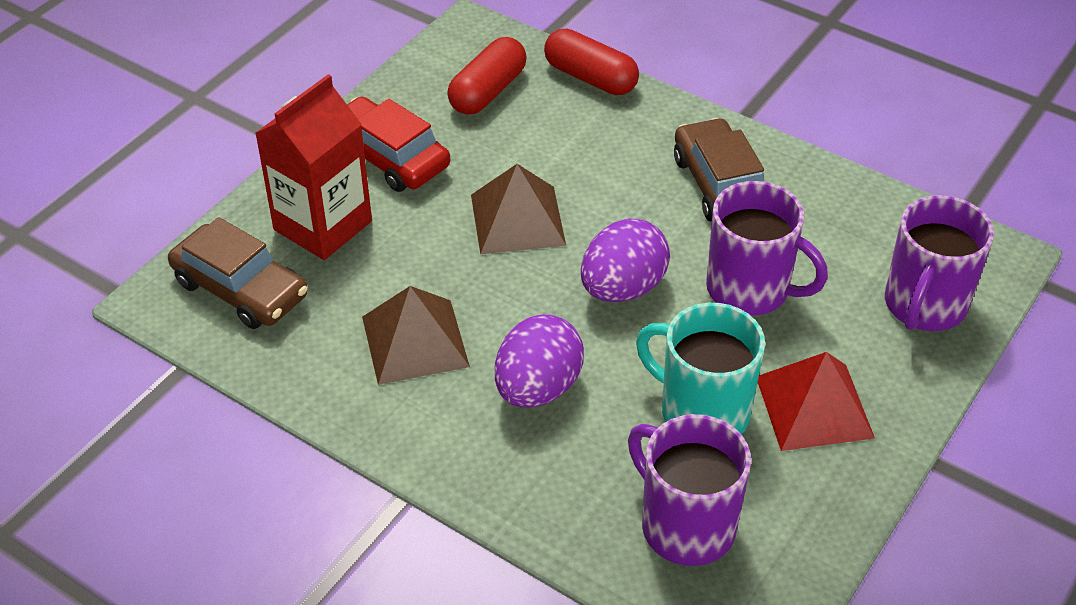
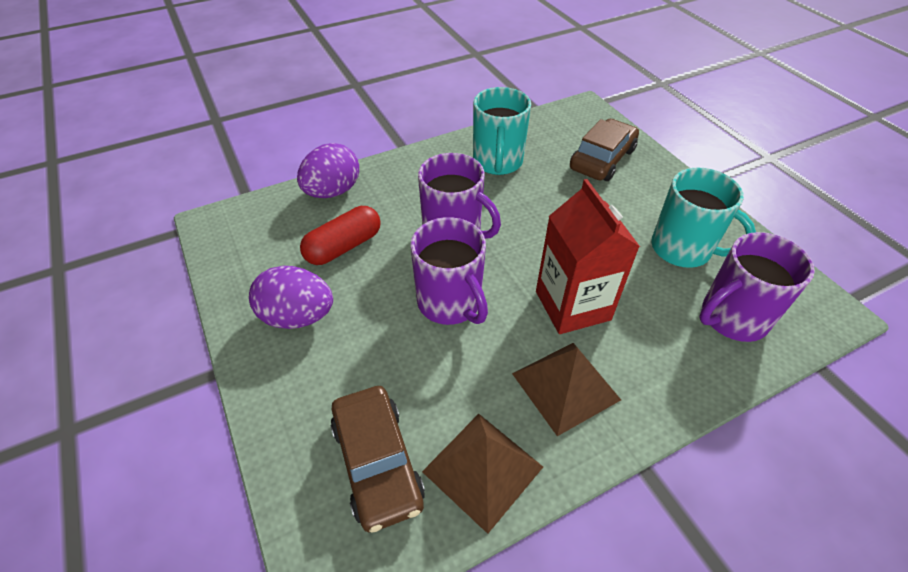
red capsule: [447,37,527,115] [544,29,639,95] = 2 -> [300,206,381,265] = 1
red car: [347,97,450,192] = 1 -> none = 0
red pyramid: [758,352,875,451] = 1 -> none = 0
turquoise mug: [636,303,765,435] = 1 -> [473,87,531,175] [651,168,756,268] = 2

